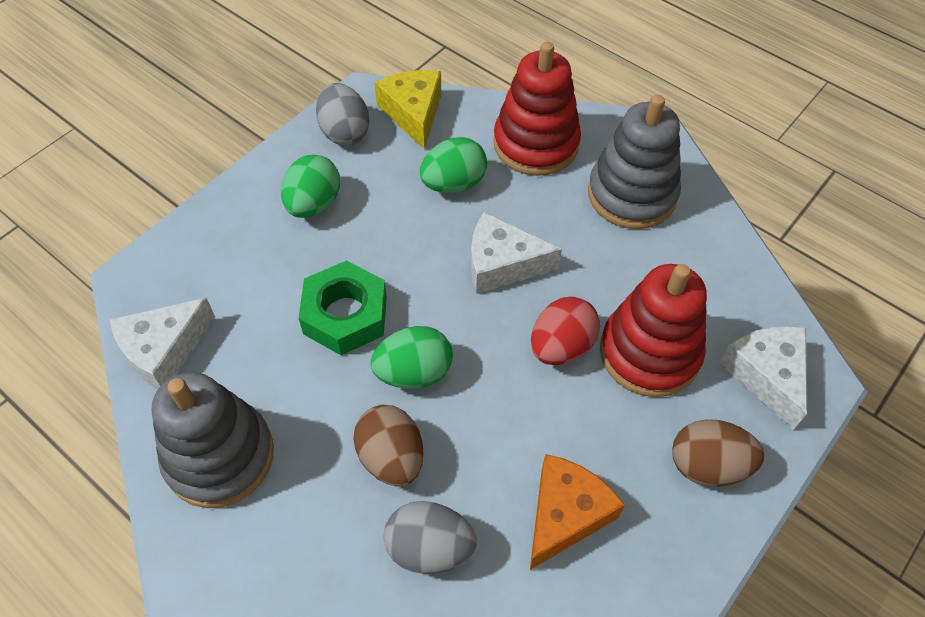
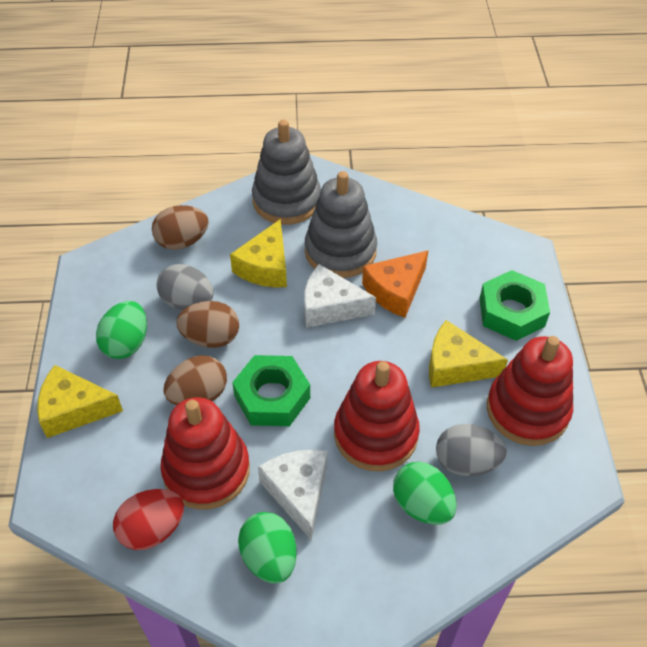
brown egg: [353,405,424,487] [672,419,764,487] = 2 -> [152,205,209,250] [163,355,227,405] [176,301,239,348] = 3
green nut: [298,260,387,355] = 1 -> [232,355,310,426] [480,270,550,341] = 2
red stacking toy: [493,42,581,176] [600,264,707,397] = 2 -> [160,397,250,510] [334,361,420,471] [487,336,573,446] = 3
white cheese: [110,298,215,389] [471,212,562,294] [719,326,807,430] = 3 -> [258,450,327,540] [304,264,376,328] = 2
yellow cheese: [374,70,441,150] = 1 -> [37,365,123,438] [230,219,287,287] [429,320,508,388] = 3

